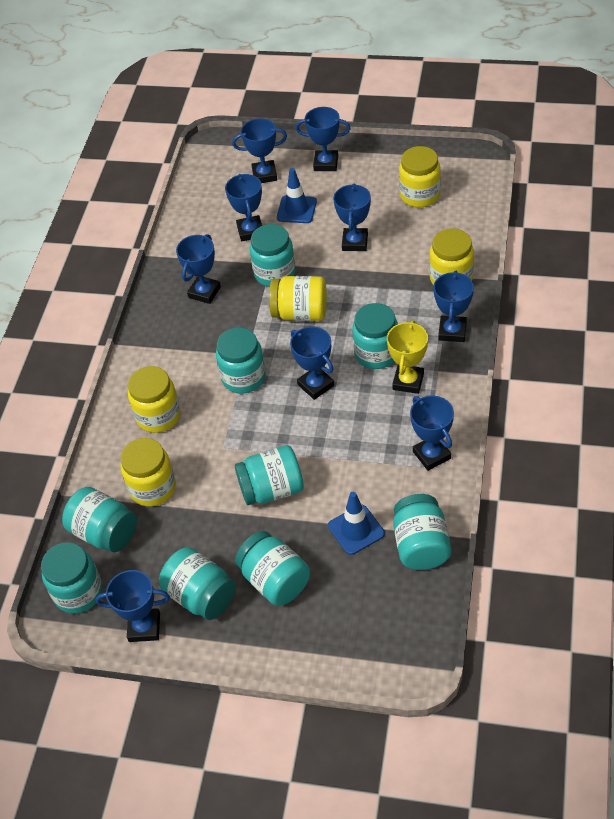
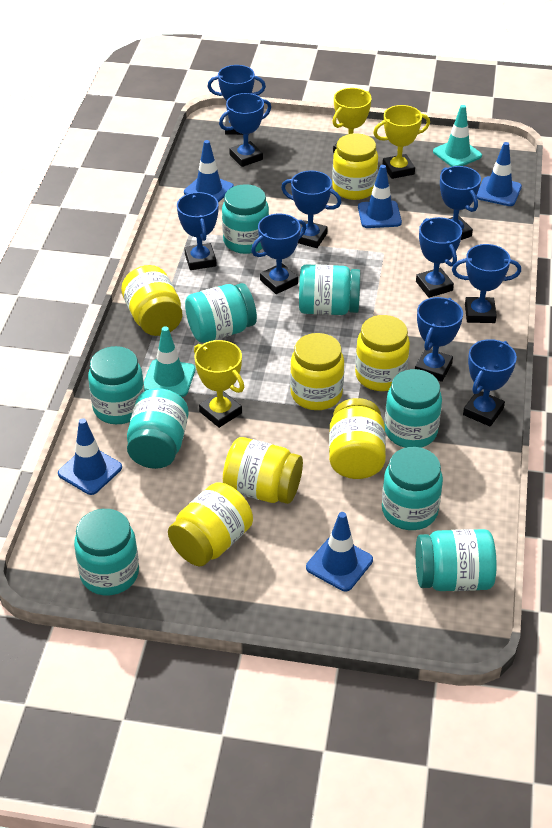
blue traffic cone: [277,168,317,223] [328,492,385,555] = 2 -> [58,418,122,495] [184,140,234,203] [306,512,373,591] [358,165,402,228] [477,142,522,206] = 5
blue trophy: [96,570,170,642] [176,234,221,304] [225,174,262,242] [232,118,287,183] [290,327,334,400] [295,107,351,171] [333,183,371,251] [410,396,454,471] [433,271,474,342] = 9 -> [177,192,219,270] [207,65,266,135] [219,93,271,167] [251,213,306,294] [281,170,342,248] [415,297,463,382] [416,217,462,298] [440,166,481,240] [452,244,521,323] [463,339,517,427] = 10
turquoise traffic cone: none = 0 -> [144,326,196,397] [433,105,482,167] = 2
yellow jar: [120,438,176,507] [128,366,181,433] [269,276,327,321] [399,146,441,207] [429,228,474,285] = 5 -> [121,265,182,336] [168,482,253,566] [223,437,303,504] [290,333,344,410] [329,398,386,479] [332,133,378,200] [355,315,410,391] = 7
yellow trophy: [387,320,428,394] = 1 -> [194,340,244,428] [332,88,372,153] [373,105,430,179] = 3

